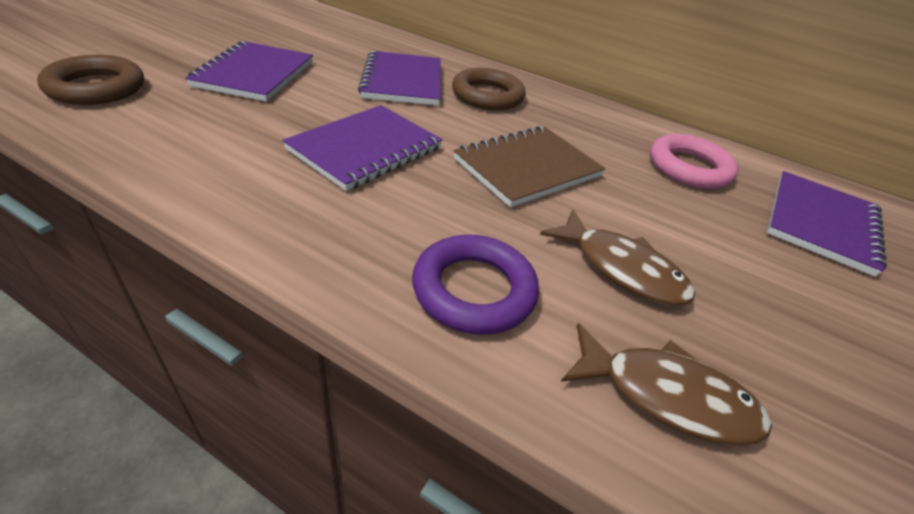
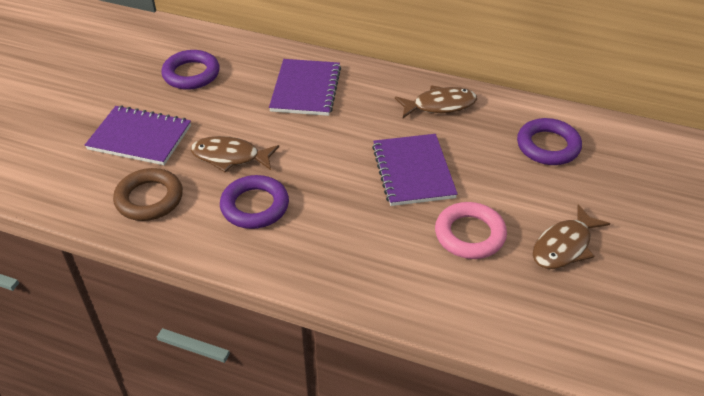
brown fish: [540,209,695,305] [561,323,772,445] = 2 -> [191,136,279,172] [395,85,477,118] [533,204,610,269] = 3
brown notebook: [453,126,606,207] = 1 -> none = 0
brown ring: [37,55,144,105] [452,68,526,110] = 2 -> [113,168,183,221] = 1
purple notebook: [185,41,313,101] [282,105,442,191] [358,51,440,105] [767,171,887,277] = 4 -> [85,106,191,165] [269,59,341,116] [372,134,458,206] = 3
purple ring: [412,235,539,335] = 1 -> [161,50,220,90] [220,175,289,229] [517,118,582,165] = 3

